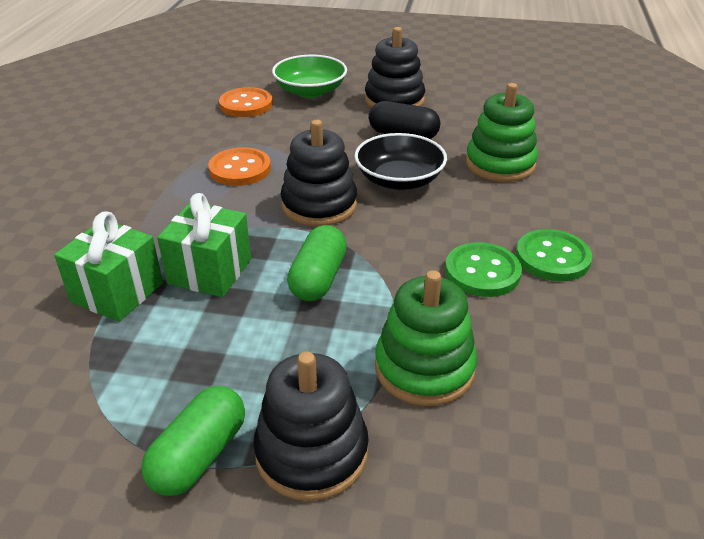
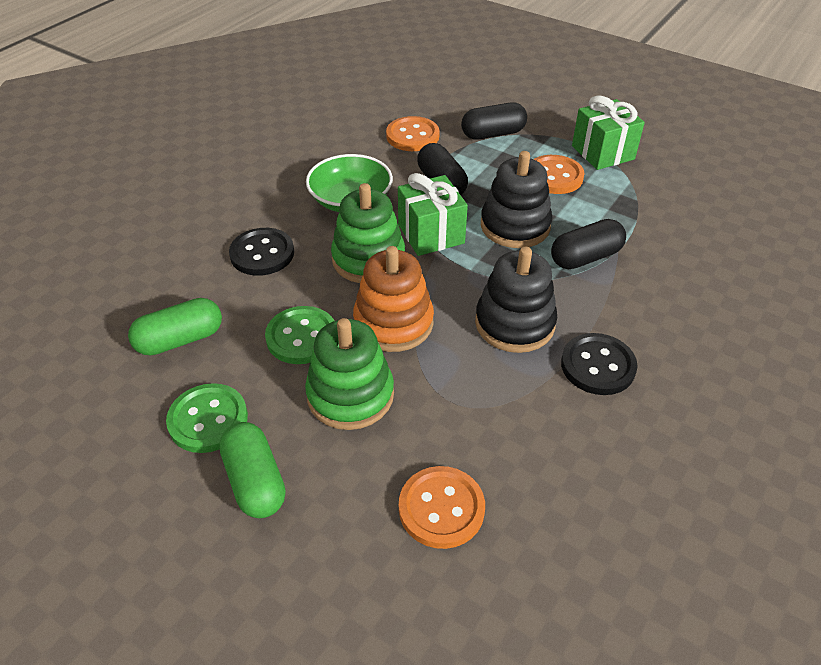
black bowl: [354,133,447,190] = 1 -> none = 0
black button: none = 0 -> [229,228,294,276] [561,333,638,395] = 2
black capsule: [369,101,440,139] = 1 -> [417,143,468,195] [461,103,527,140] [551,219,626,269] = 3
black stacking toy: [253,352,369,501] [281,120,357,227] [365,27,425,108] = 3 -> [475,247,557,353] [481,151,552,248] = 2
orange button: [208,147,271,186] [219,87,273,117] = 2 -> [386,116,440,151] [399,466,485,549] [534,155,585,194] = 3
orange stacking toy: none = 0 -> [353,246,434,352] = 1

